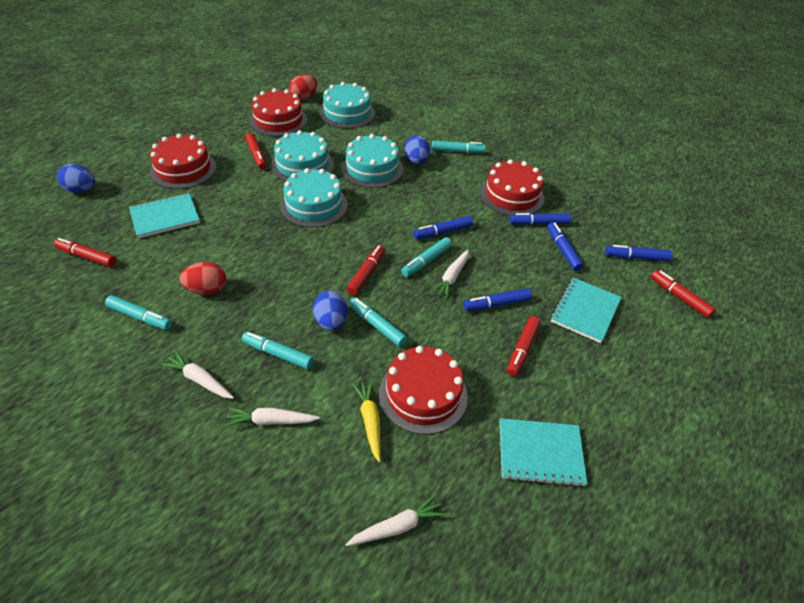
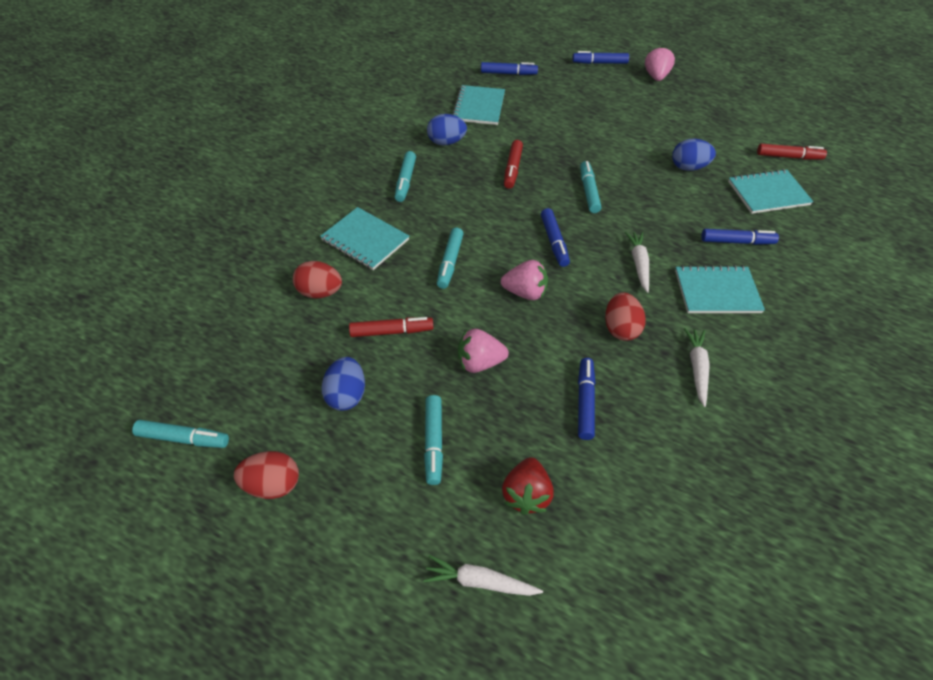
pink strawberry: none = 0 -> [458,329,509,373] [501,260,548,300] [645,46,675,81] = 3
red cake: [150,133,216,189] [250,88,307,136] [379,346,468,434] [480,159,544,216] = 4 -> none = 0
red egg: [179,262,226,295] [289,75,317,100] = 2 -> [234,451,299,499] [293,261,342,299] [605,292,646,341] = 3
red marker: [54,238,116,267] [245,133,267,169] [347,245,385,295] [507,316,541,376] [651,270,716,318] = 5 -> [349,317,433,337] [504,140,523,189] [757,144,827,160] = 3
red strawberry: none = 0 -> [502,457,554,515] = 1
turquoise cake: [271,130,334,182] [280,168,348,227] [319,82,375,128] [341,134,403,188] = 4 -> none = 0
turquoise notebook: [129,193,200,238] [500,418,588,487] [551,278,622,343] = 3 -> [320,207,409,270] [452,85,505,125] [675,265,765,313] [728,169,813,214] = 4
white carrot: [161,351,234,399] [225,408,320,427] [345,494,446,546] [431,250,469,299] = 4 -> [423,555,543,596] [625,232,649,293] [684,328,710,407] = 3
yellow carrot: [352,380,381,462] = 1 -> none = 0

